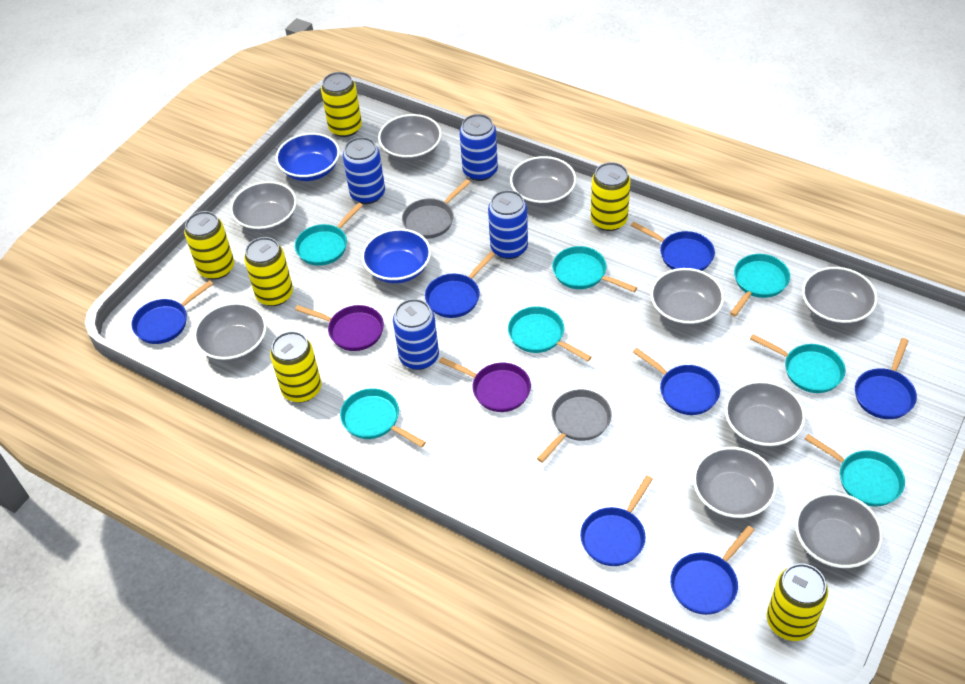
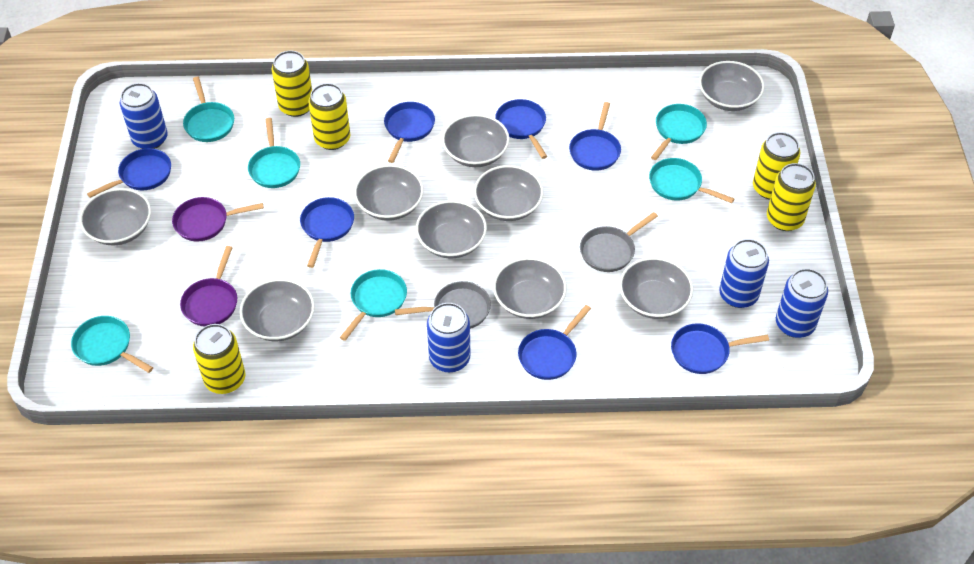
blue bowl: [275,133,340,181] [361,228,431,283] = 2 -> none = 0
turquoise pan: [295,202,363,266] [340,388,426,447] [508,306,592,361] [552,246,637,292] [730,254,790,317] [750,334,846,393] [805,434,905,507] = 7 -> [71,316,153,373] [183,77,234,142] [248,118,300,188] [340,269,407,341] [649,158,734,203] [651,104,707,160] = 6
yellow can: [184,211,234,279] [244,237,293,306] [270,331,322,403] [321,72,362,137] [591,162,630,231] [767,563,828,641] = 6 -> [193,324,245,394] [272,51,312,117] [308,83,350,150] [753,132,801,200] [767,163,816,231] = 5

